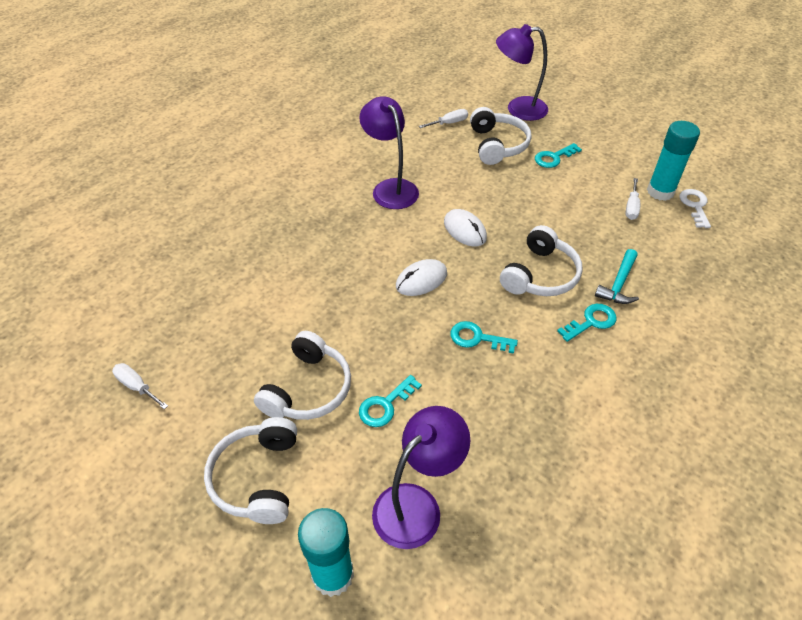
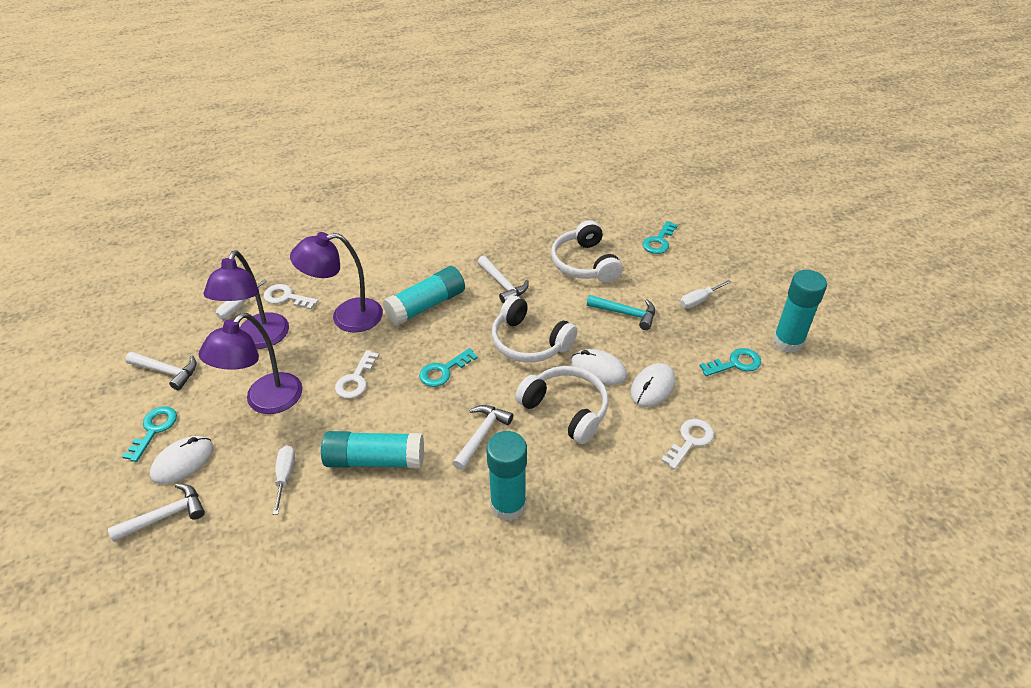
turquoise glue stick: [298,508,354,597] [647,121,700,201] = 2 -> [321,431,424,468] [383,266,465,326] [486,431,527,521] [773,270,827,353] = 4
white hammer: none = 0 -> [108,484,205,542] [125,352,197,390] [453,405,513,470] [477,256,529,304] = 4
white headphones: [204,417,297,524] [254,331,351,420] [470,107,532,165] [500,225,582,296] = 4 -> [492,296,577,363] [515,366,608,444] [551,220,623,283] = 3
white key: [680,189,711,228] = 1 -> [264,284,318,310] [335,350,379,399] [661,419,714,469] = 3
white mouse: [396,259,447,296] [444,209,487,247] = 2 -> [150,436,213,484] [571,349,627,385] [630,363,675,407] = 3

